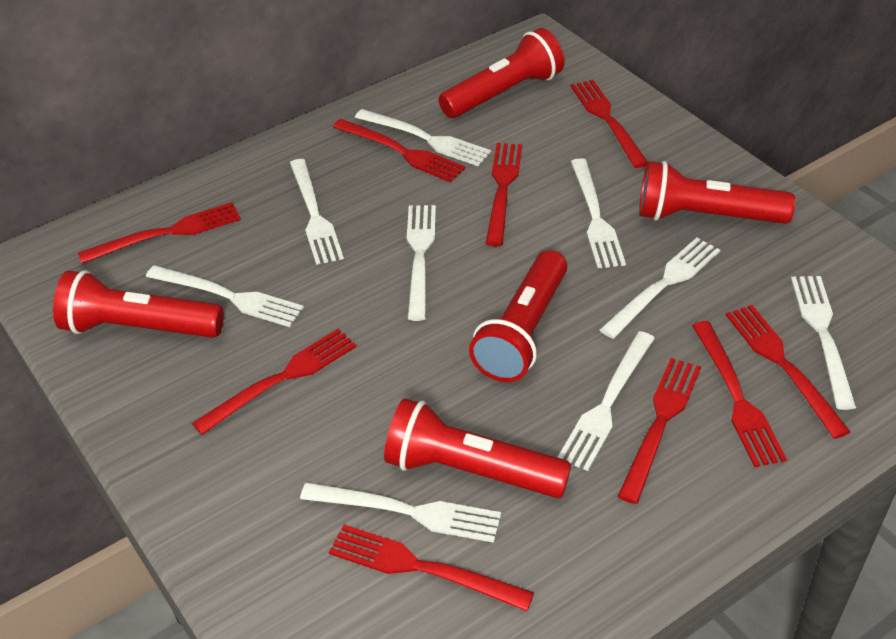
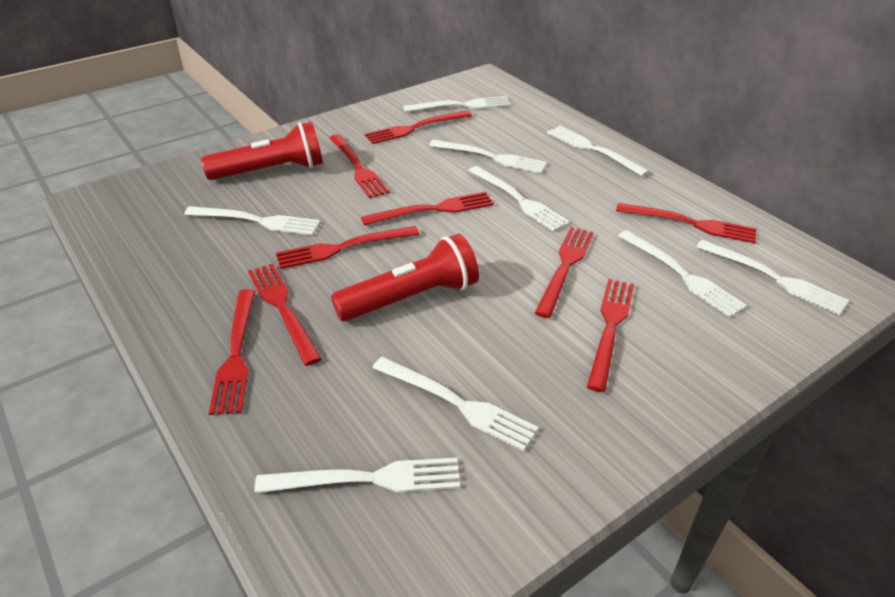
red flashlight: [53,270,224,338] [384,398,571,498] [439,28,564,118] [469,250,567,382] [639,161,795,224] = 5 -> [201,122,323,180] [331,234,479,322] = 2

